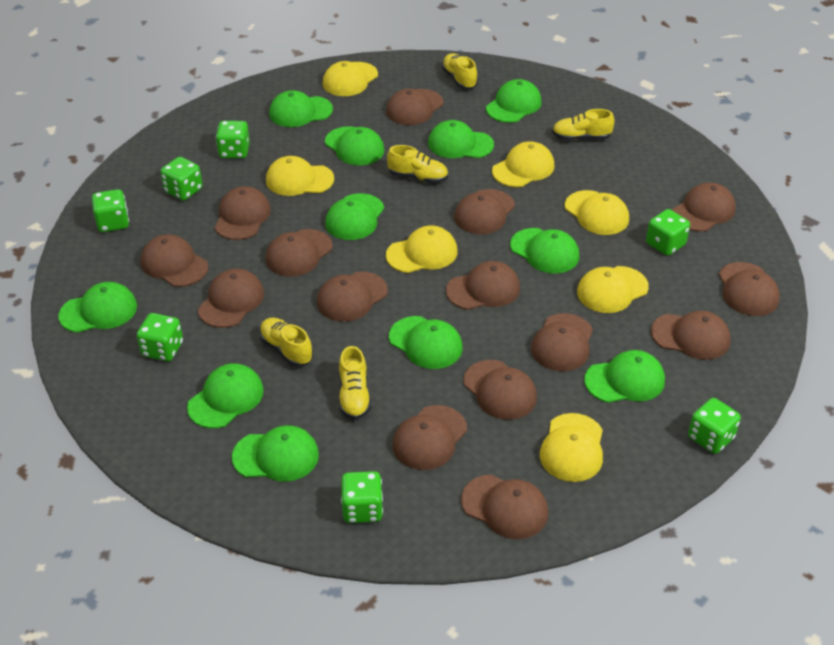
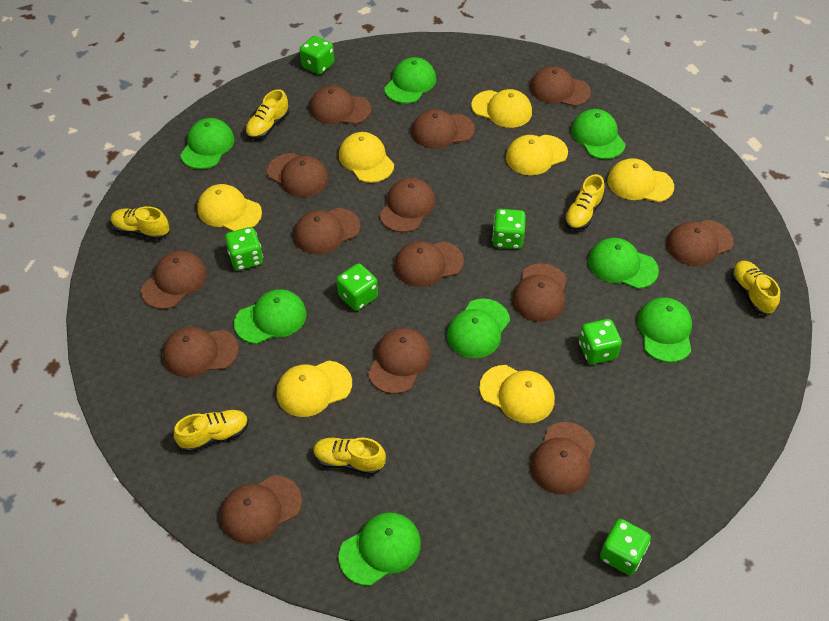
brown cap: [141,234,208,287] [198,269,264,328] [214,186,271,240] [266,229,333,277] [317,272,388,322] [386,88,443,125] [393,405,467,470] [446,261,520,310] [454,189,515,234] [461,474,548,539] [463,360,537,420] [531,313,593,371] [651,311,731,360] [672,182,736,232] [719,262,780,316] = 15 -> [141,251,207,309] [163,327,239,377] [220,475,302,544] [267,153,329,197] [294,208,360,255] [310,86,371,124] [368,328,431,394] [380,178,435,232] [394,241,464,287] [412,109,475,149] [512,263,567,322] [530,66,591,106] [531,422,595,494] [666,220,734,266] = 14
green cap: [59,282,137,333] [187,363,264,428] [232,425,319,482] [269,90,333,127] [325,126,384,166] [325,193,384,240] [389,316,463,369] [428,120,494,158] [486,79,542,123] [510,228,579,274] [584,350,665,403] = 11 -> [180,118,234,169] [234,289,306,344] [338,512,421,586] [384,57,436,104] [447,298,510,358] [571,109,626,159] [588,238,659,289] [637,297,692,363] = 8
green dice: [92,189,129,232] [137,313,183,361] [161,157,202,200] [216,121,250,158] [341,471,383,523] [646,209,690,256] [688,398,741,454] = 7 -> [225,227,263,271] [300,36,334,75] [337,263,378,311] [492,209,526,249] [579,319,622,365] [600,519,651,575] = 6
yellow shoe: [260,318,313,367] [339,346,371,420] [387,145,448,183] [442,53,478,89] [552,109,614,140] = 5 -> [111,206,169,240] [174,410,249,452] [245,89,289,139] [313,437,386,475] [564,174,604,230] [731,261,780,315] = 6

